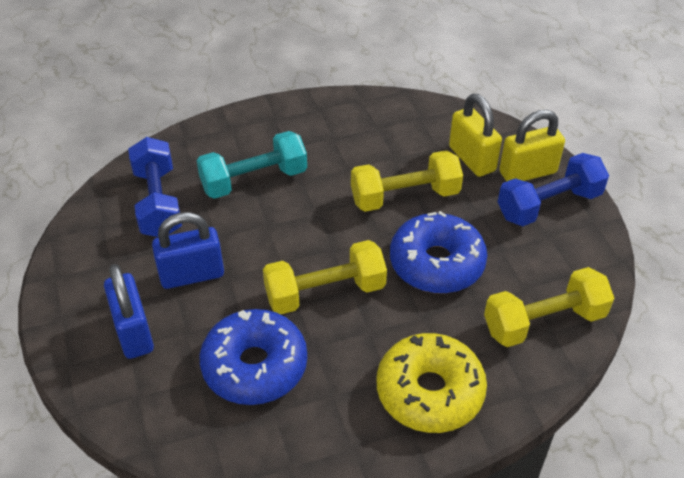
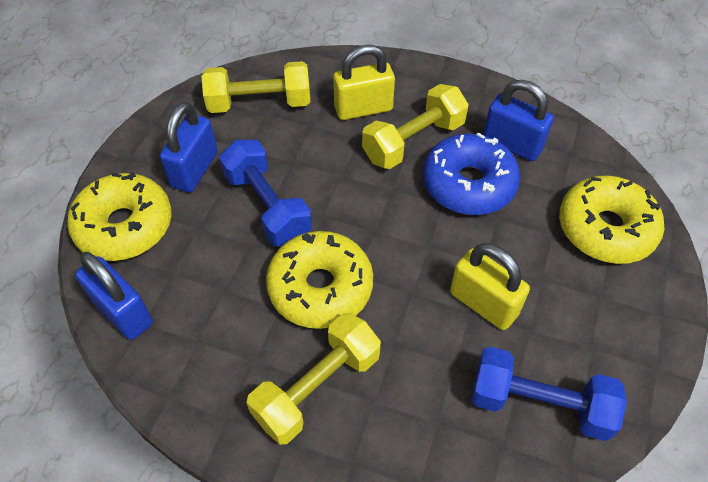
blue donut: [200,309,307,405] [390,211,487,293] = 2 -> [423,132,520,215] = 1
blue padlock: [104,264,154,359] [152,212,224,289] = 2 -> [75,252,153,340] [160,102,218,192] [483,80,554,161] = 3
turquoise dumbbell: [196,131,307,199] = 1 -> none = 0
yellow donut: [377,333,487,433] = 1 -> [67,172,171,261] [266,231,373,329] [559,176,664,264] = 3

